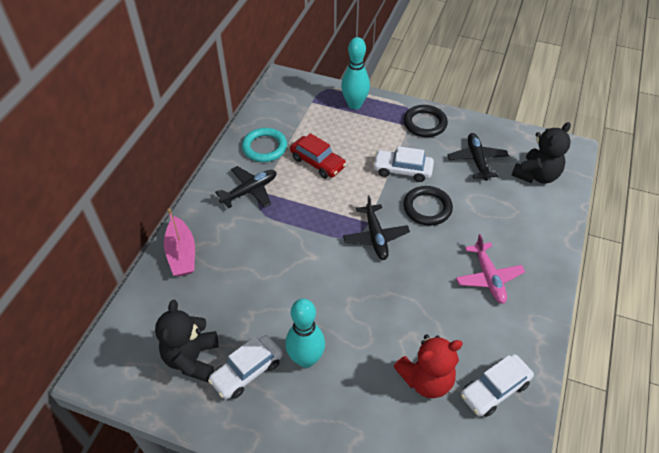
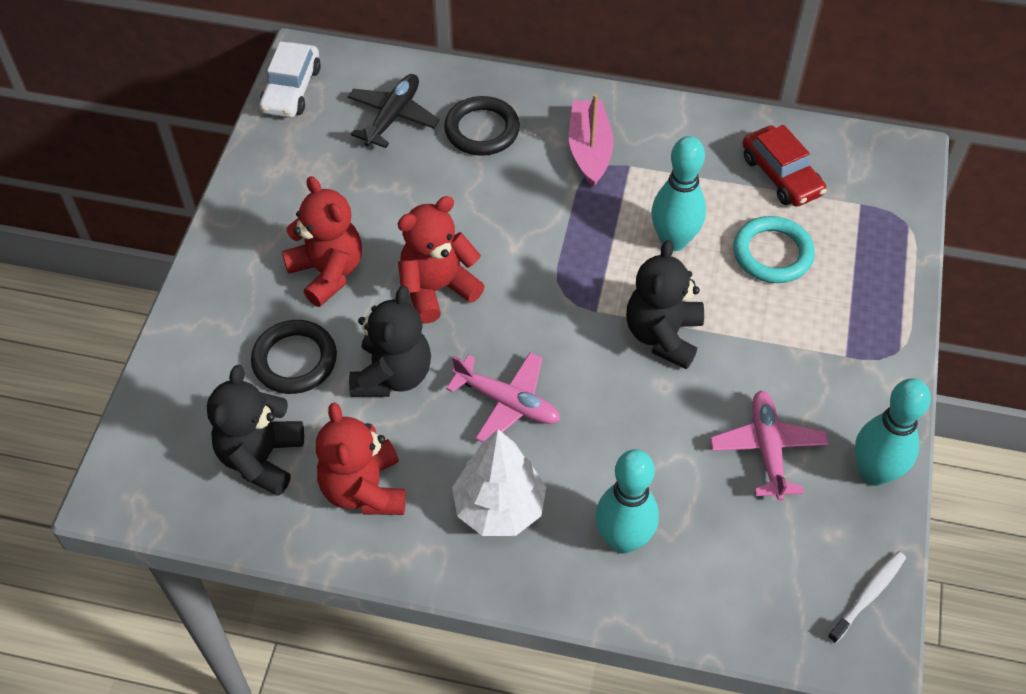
black plane: [215,166,276,208] [343,195,410,260] [447,133,509,181] = 3 -> [347,74,440,148] = 1
black teddy bear: [155,300,218,382] [512,122,571,183] = 2 -> [207,365,304,496] [349,286,431,397] [626,240,704,369] = 3
pink plane: [456,234,525,304] = 1 -> [446,352,560,442] [710,391,829,501] = 2
red teddy bear: [394,334,463,398] = 1 -> [282,176,362,307] [316,403,406,515] [398,196,485,324] = 3
turquoise bowling pin: [285,299,325,368] [341,37,370,109] = 2 -> [595,449,659,554] [651,136,706,251] [855,378,931,486] = 3
white car: [208,335,283,399] [373,146,434,182] [461,354,534,417] = 3 -> [259,41,321,118] = 1
white toothbrush: none = 0 -> [827,552,906,644] = 1
white tree: none = 0 -> [452,429,546,536] = 1

